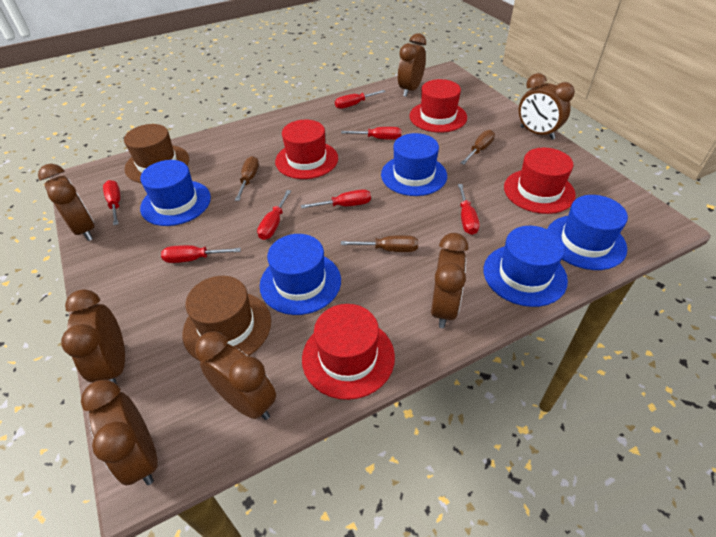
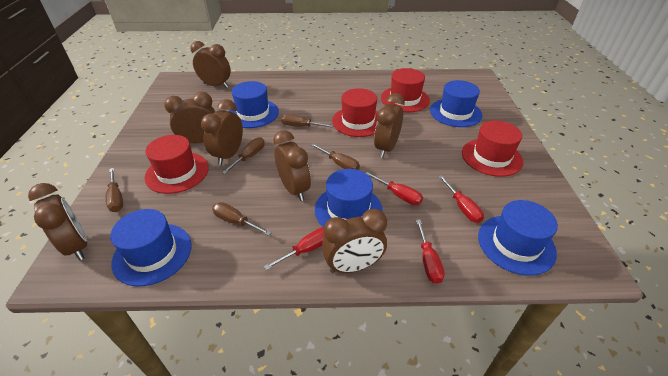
brown hat: [124,124,189,183] [182,276,271,360] = 2 -> none = 0
brown screwdriver: [235,156,259,201] [341,235,418,252] [461,130,495,164] = 3 -> [106,168,123,212] [212,202,271,236] [222,137,264,174] [281,114,334,128] [311,144,360,170] = 5
red screwdriver: [103,180,120,225] [161,245,241,263] [257,190,291,240] [301,189,371,209] [335,90,386,109] [341,127,401,140] [458,184,480,235] = 7 -> [264,227,324,270] [366,172,423,205] [416,219,445,284] [439,175,484,223] = 4

